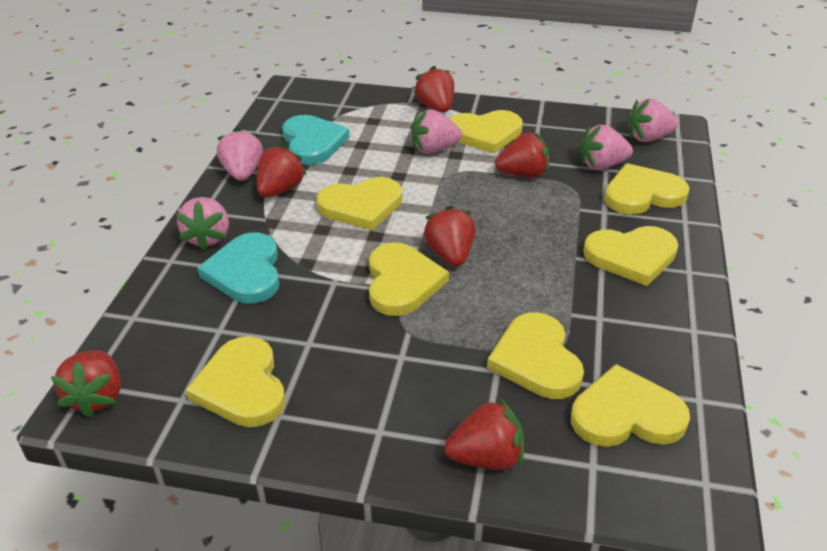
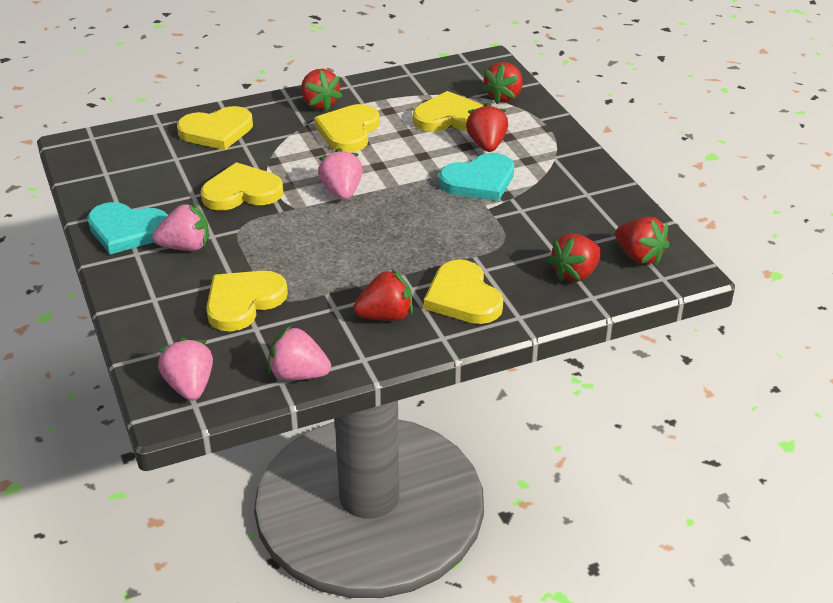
pink strawberry: [176,197,229,251] [217,127,263,181] [412,109,462,154] [580,125,633,170] [627,99,678,142] = 5 -> [153,203,209,251] [158,337,213,401] [268,325,331,380] [318,148,363,200] = 4
yellow heart: [186,336,285,427] [317,177,402,230] [369,242,449,316] [449,110,523,154] [487,312,584,399] [571,364,690,447] [583,226,678,286] [604,163,689,215] = 8 -> [177,106,253,150] [201,162,283,210] [206,271,288,332] [314,104,380,153] [413,91,483,132] [424,260,503,324] = 6

